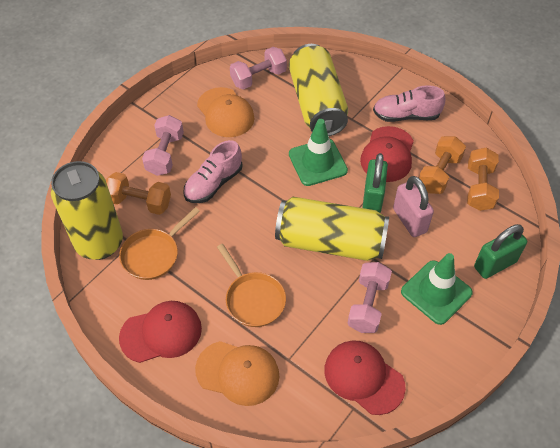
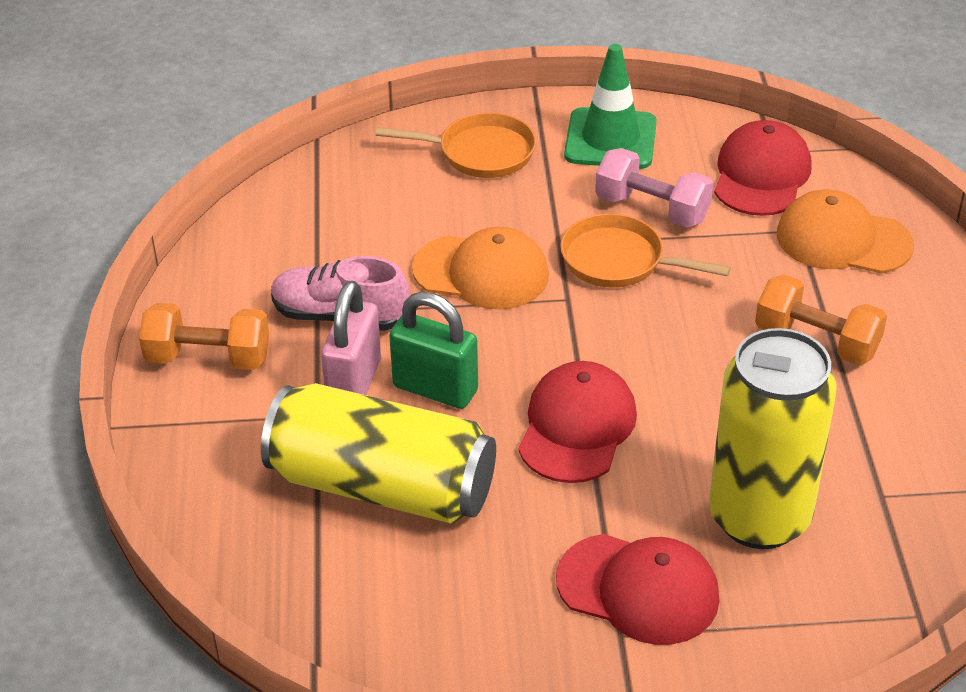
green padlock: [362,153,388,213] [474,224,527,279] = 2 -> [389,292,478,409] = 1
green traffic cone: [289,119,348,186] [401,253,473,325] = 2 -> [564,44,657,169] = 1
orange dumbbell: [106,172,171,215] [419,136,466,194] [467,148,499,211] = 3 -> [139,303,269,370] [755,274,887,365] = 2
pink dumbbell: [142,115,184,176] [230,47,287,90] [347,262,392,333] = 3 -> [595,148,713,228] = 1
pink shoe: [183,140,242,203] [373,85,445,122] = 2 -> [271,256,409,331] = 1
yellow can: [51,161,123,260] [275,197,389,261] [289,44,348,136] = 3 -> [261,383,496,524] [709,328,837,549] = 2

